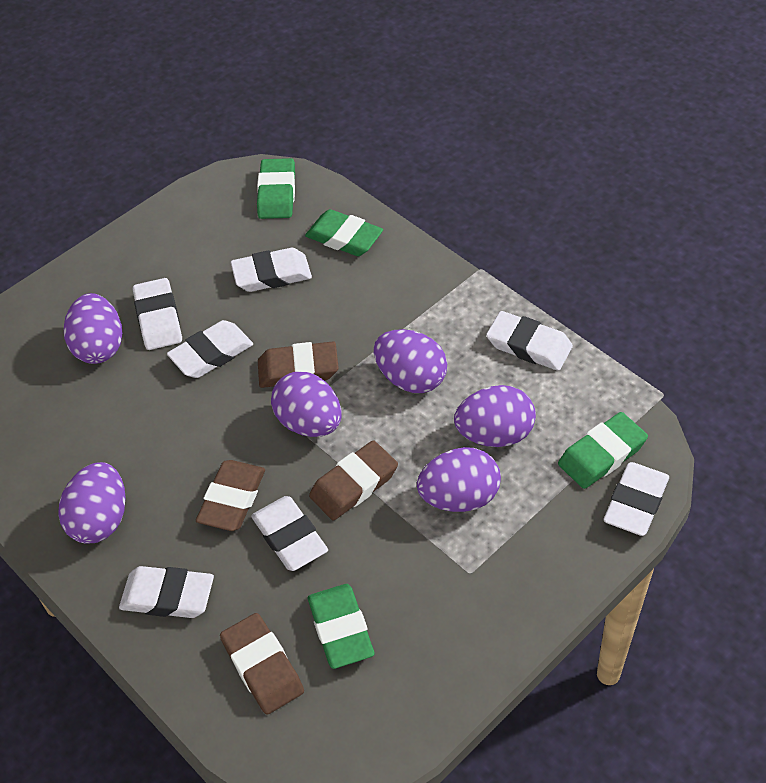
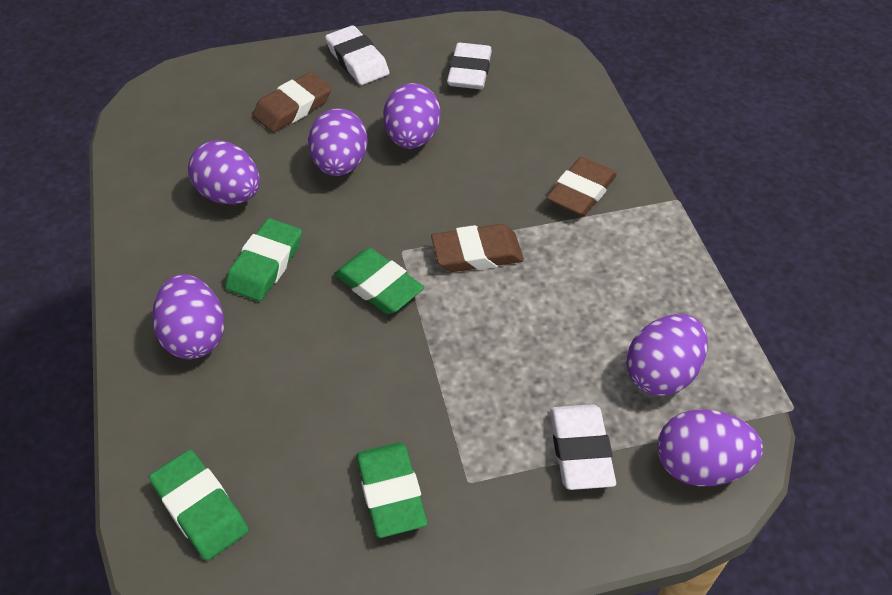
brown eraser: [196,460,265,531] [220,613,304,715] [258,341,339,388] [309,440,398,520] = 4 -> [253,72,332,132] [431,224,524,272] [546,157,617,216] = 3
white eraser: [119,566,214,618] [133,278,182,350] [167,320,253,378] [231,248,312,292] [251,496,328,571] [486,311,573,371] [604,462,669,536] = 7 -> [325,25,390,85] [447,43,492,89] [550,404,616,490] = 3

